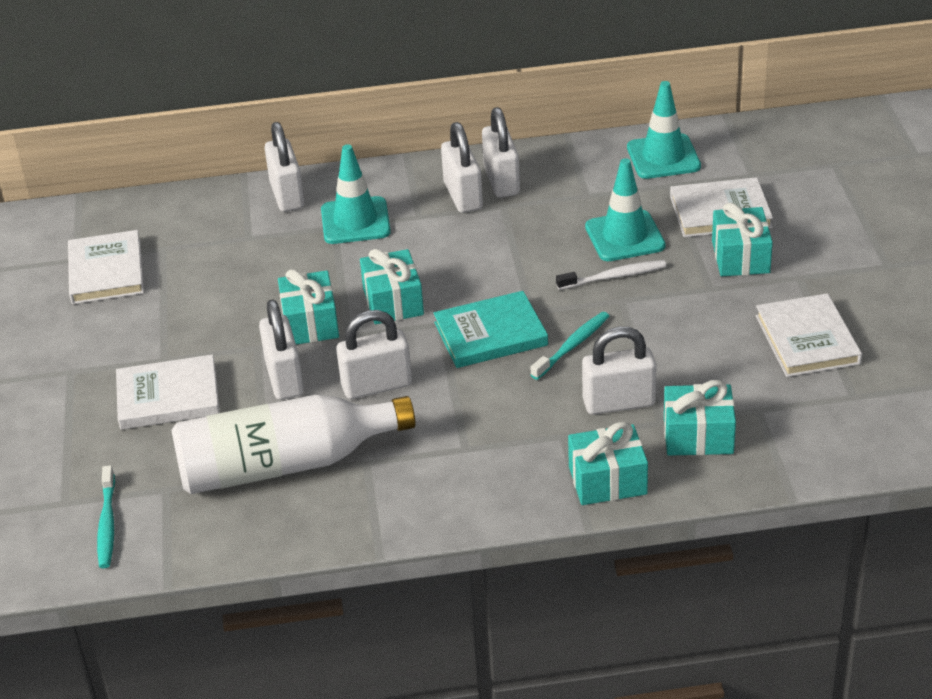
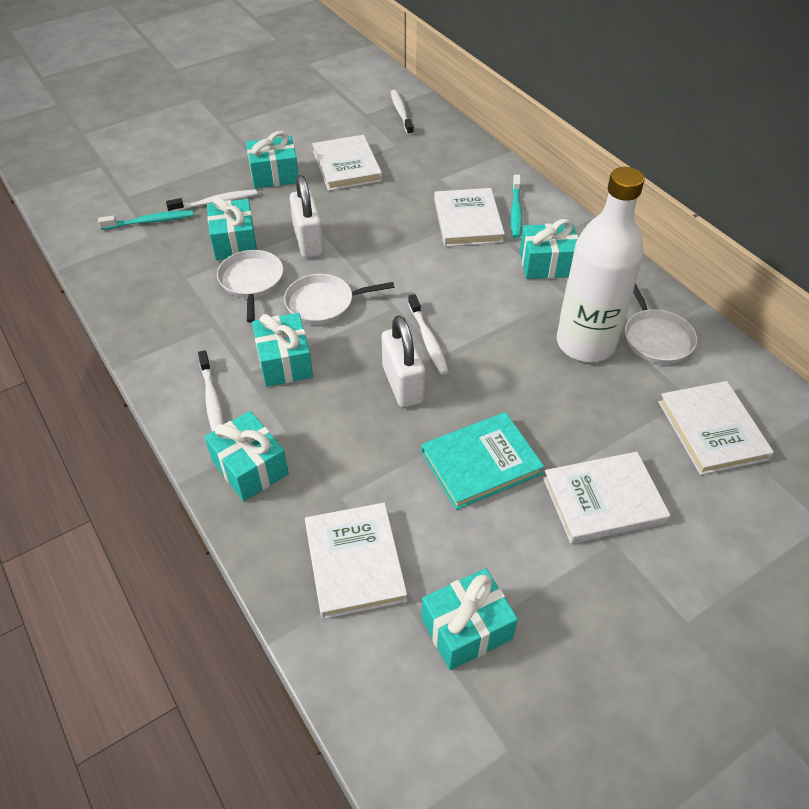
turquoise gift: [278,269,339,345] [360,249,424,324] [568,422,648,505] [664,380,736,456] [712,203,773,276] = 5 -> [204,411,289,501] [207,196,257,260] [246,131,299,189] [252,313,313,387] [422,568,518,670] [520,219,578,279] = 6
turquoise traffic cone: [321,144,391,244] [585,158,666,261] [627,81,701,179] = 3 -> none = 0
white book: [68,230,144,304] [116,354,220,430] [670,177,773,237] [755,293,862,377] = 4 -> [305,503,407,619] [312,135,382,191] [434,188,505,247] [543,452,670,544] [658,381,774,475] = 5
white padlock: [259,299,304,400] [265,122,305,212] [336,310,412,399] [441,122,483,213] [482,107,520,198] [582,327,657,415] = 6 -> [290,175,324,258] [382,315,425,407] = 2
white pan: none = 0 -> [217,250,284,323] [284,274,394,324] [625,283,697,364] = 3
white toothbrush: [556,260,667,290] = 1 -> [166,189,257,211] [198,350,224,432] [391,90,414,135] [408,294,449,375] = 4

